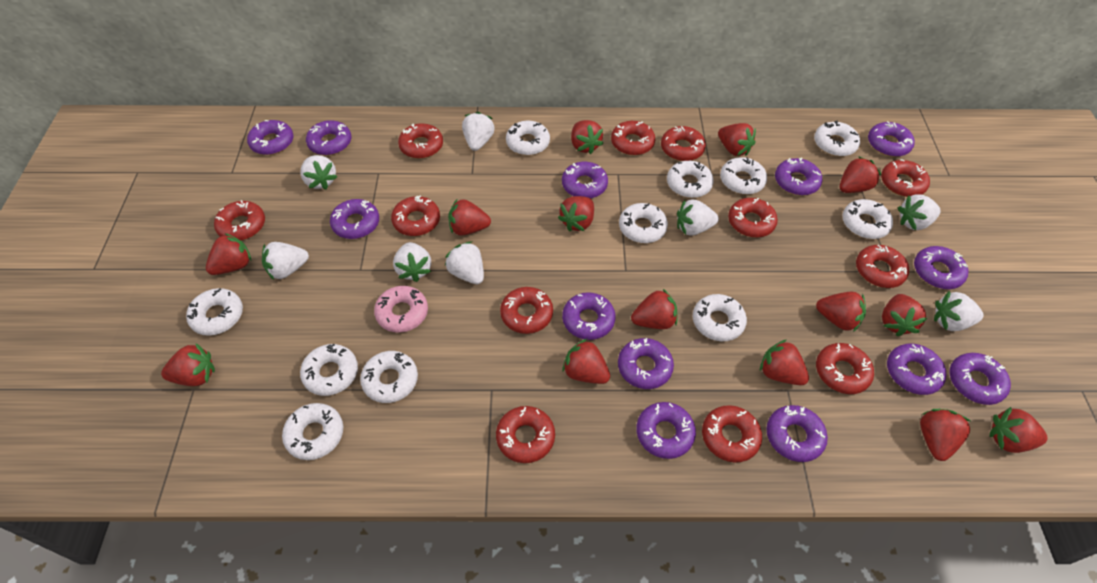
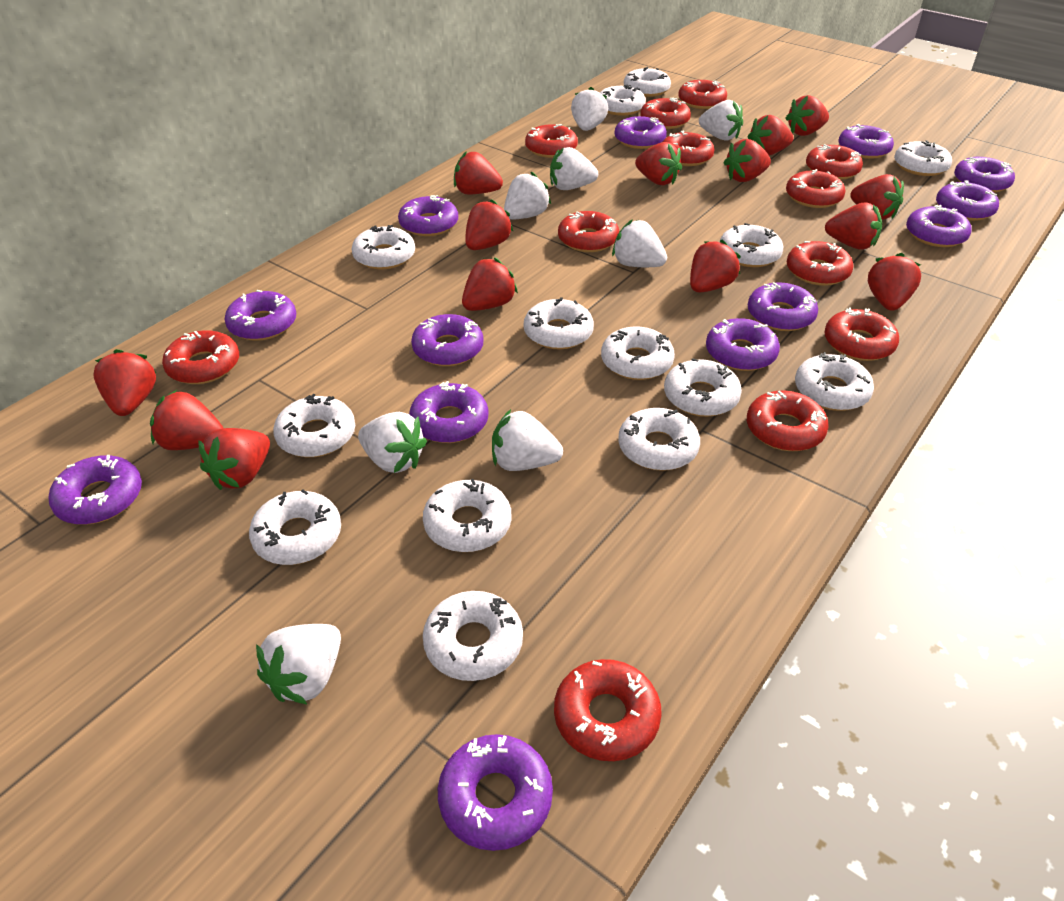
pink donut: [374,286,428,333] = 1 -> none = 0
white donut: [186,288,243,336] [282,403,343,460] [300,343,358,396] [360,351,418,403] [506,121,550,155] [619,203,668,243] [667,161,714,198] [693,294,747,341] [720,157,767,194] [814,121,860,156] [842,199,893,239] = 11 -> [249,490,341,565] [273,394,355,457] [352,225,415,269] [423,479,512,552] [423,591,523,681] [524,297,594,349] [600,85,646,116] [601,326,675,380] [618,408,700,471] [624,67,671,97] [664,358,742,417] [720,223,783,267] [795,352,874,411] [894,140,952,176] = 14

